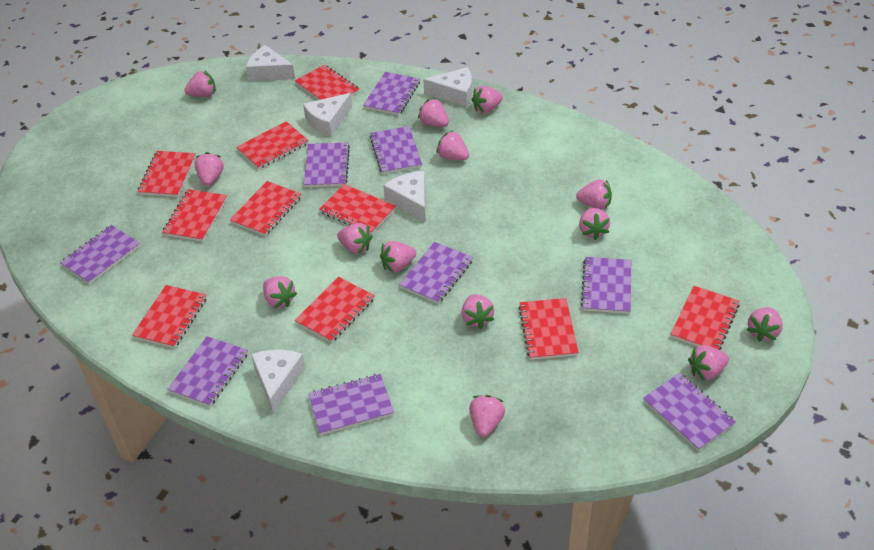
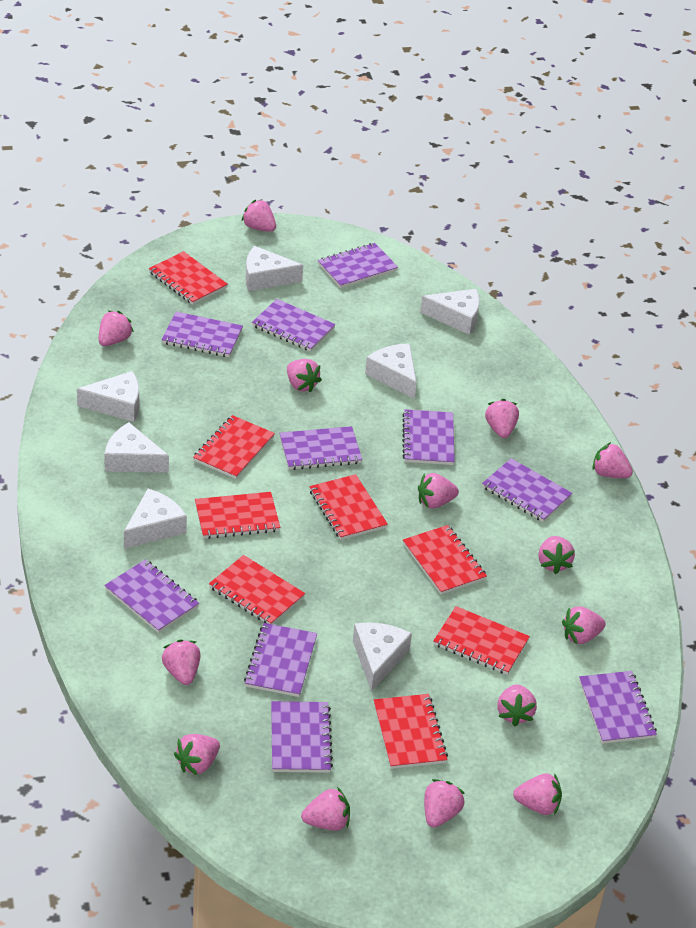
purple notebook: [60,225,140,284] [167,336,248,407] [304,142,350,187] [308,374,394,435] [363,72,420,115] [370,126,422,174] [399,242,473,304] [581,257,631,314] [643,373,736,451] = 9 -> [104,559,199,633] [162,312,243,357] [244,623,317,697] [252,299,336,352] [271,701,333,773] [279,426,362,470] [318,243,398,288] [402,409,455,465] [482,458,573,522] [579,671,657,744] = 10
red notebook: [132,285,207,348] [138,151,196,197] [162,189,227,242] [230,181,301,236] [237,121,309,169] [295,65,359,100] [295,277,375,343] [319,184,396,235] [518,298,579,360] [671,286,740,350] = 10 -> [149,251,228,305] [193,415,275,479] [195,492,280,539] [209,555,305,624] [310,474,388,540] [374,694,448,769] [403,525,487,594] [433,606,530,675] = 8
white cheese: [246,45,295,81] [251,350,306,413] [303,93,352,137] [383,171,426,222] [423,67,472,106] = 5 -> [77,371,139,422] [104,422,169,473] [124,489,187,549] [245,246,303,291] [353,622,412,692] [365,343,416,399] [420,289,480,335] = 7

